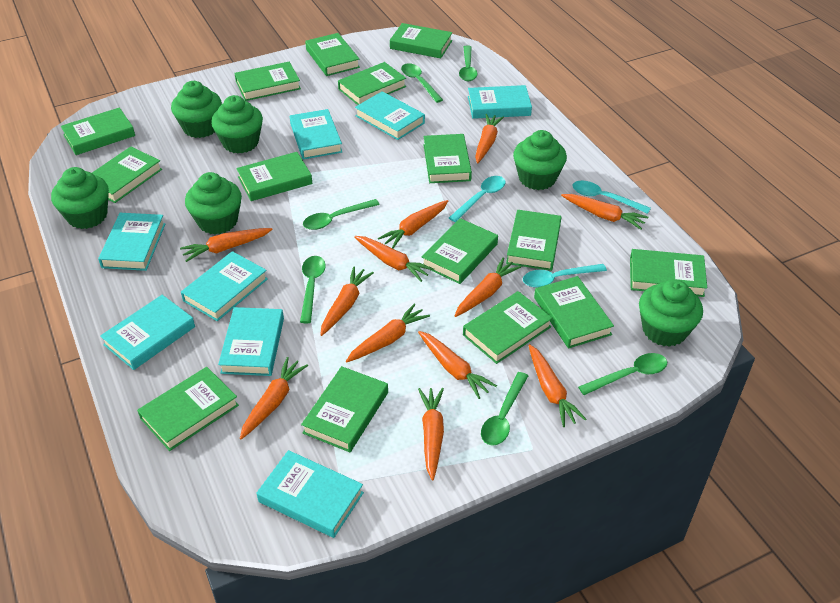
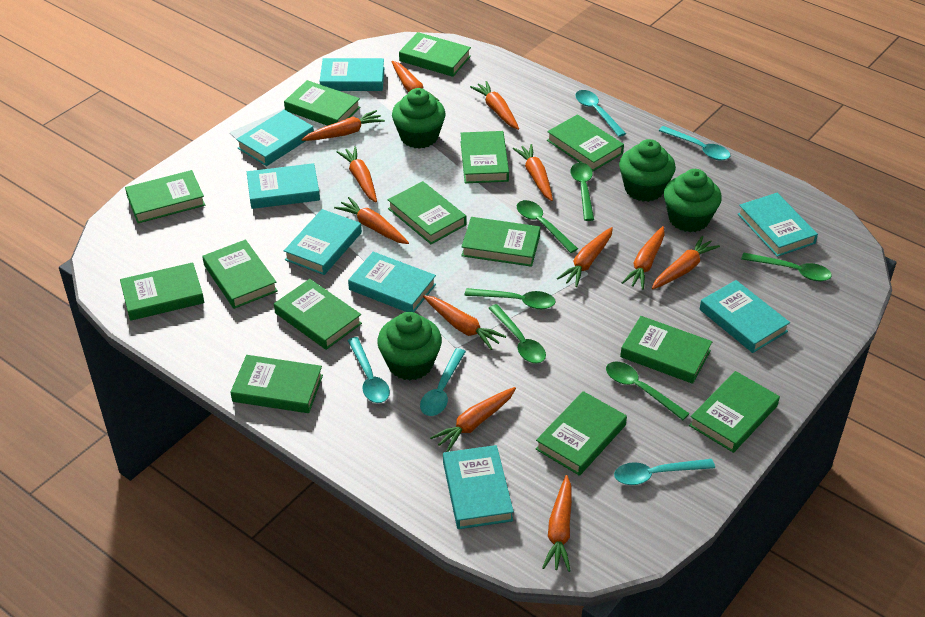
green book: [61,107,135,155] [92,147,162,203] [137,367,239,451] [235,62,301,101] [236,152,312,201] [301,366,388,452] [305,33,360,76] [338,62,406,105] [390,23,452,58] [422,218,498,284] [424,134,472,183] [463,291,553,364] [506,210,561,271] [534,276,614,348] [630,249,707,297] = 15 -> [120,262,204,321] [125,170,205,223] [202,240,278,309] [230,355,323,413] [274,279,362,350] [284,80,360,126] [388,181,466,244] [399,32,471,77] [460,131,509,183] [461,217,540,267] [536,391,627,476] [547,114,624,171] [620,316,713,384] [689,371,780,453] = 14
green cupcake: [51,167,109,229] [171,81,222,138] [185,172,242,234] [211,95,263,154] [513,130,567,190] [639,279,703,347] = 6 -> [377,312,442,380] [392,88,446,149] [619,139,676,202] [664,169,722,232] = 4
turquoise spoon: [449,176,505,222] [523,264,607,288] [572,181,651,214] = 3 -> [347,337,390,403] [420,348,466,416] [575,90,626,137] [614,459,715,485] [659,126,730,161] = 5

